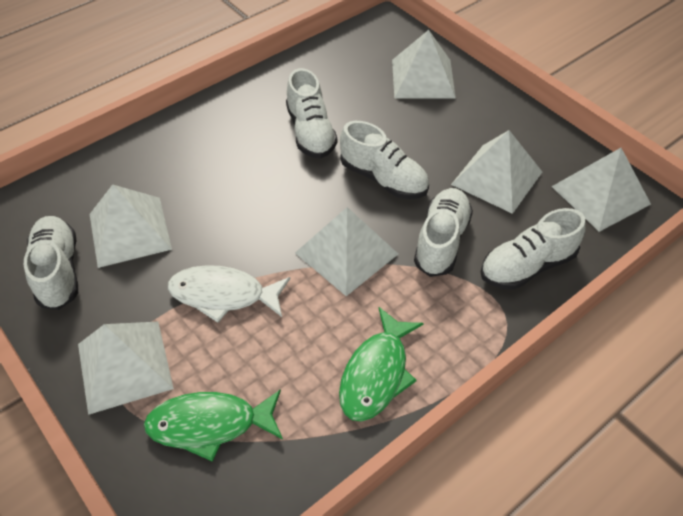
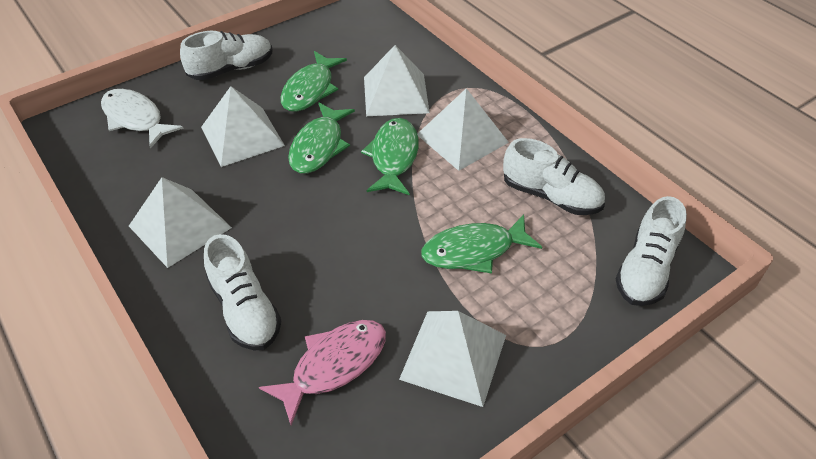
green fish: [144,389,283,462] [339,307,424,422] = 2 -> [281,51,347,112] [288,103,355,173] [361,118,419,195] [421,214,542,273] = 4
pink fish: none = 0 -> [259,320,386,425] = 1
white pyramid: [78,322,174,415] [90,184,172,268] [295,207,398,296] [392,30,456,99] [451,130,542,214] [551,148,651,232] = 6 -> [129,177,232,268] [201,86,285,167] [364,45,430,116] [399,311,506,407] [417,88,509,171] = 5
white shoe: [24,216,78,310] [286,68,337,159] [340,121,429,199] [414,188,473,277] [480,208,586,290] = 5 -> [180,31,273,80] [204,234,281,350] [503,138,605,215] [616,196,687,306] = 4

